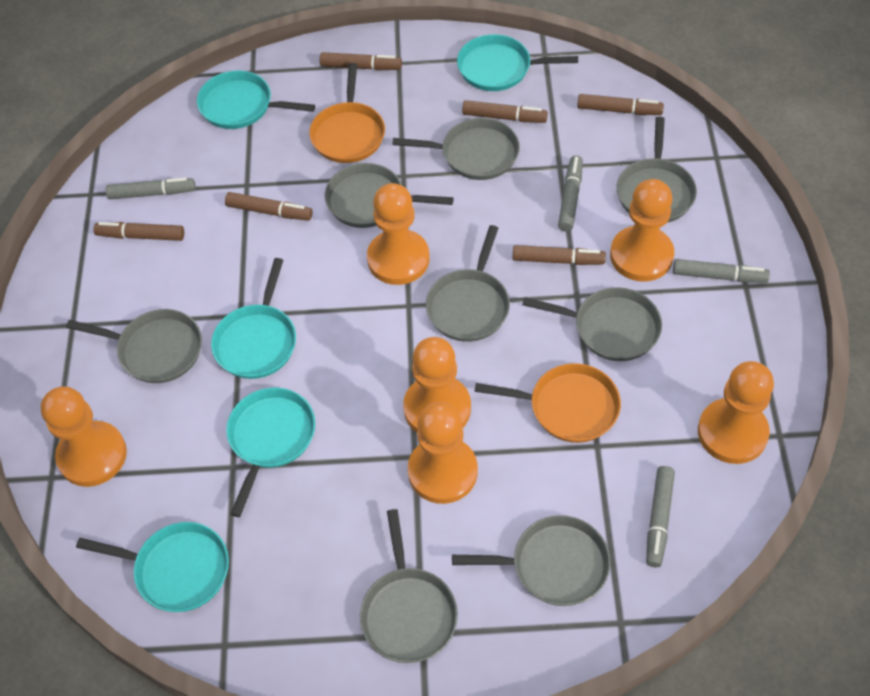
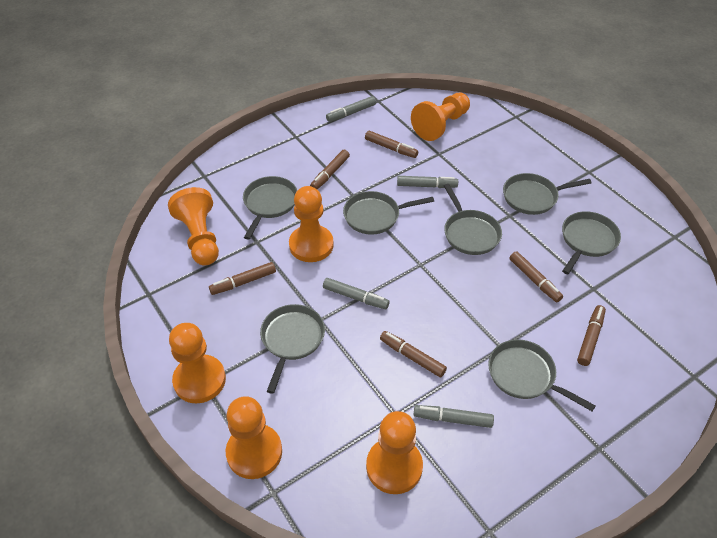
grey pan: [66,309,202,383] [325,163,454,228] [360,509,458,663] [393,118,520,180] [426,225,510,342] [452,515,610,606] [522,287,662,361] [617,117,697,223] = 8 -> [243,176,297,240] [260,304,325,394] [343,191,434,235] [444,184,502,255] [488,339,596,411] [503,173,592,215] [562,211,621,274] = 7
orange pan: [309,63,385,163] [474,363,621,443] = 2 -> none = 0
turquoise pan: [76,522,229,612] [197,70,315,129] [211,258,296,379] [226,388,315,517] [457,34,578,91] = 5 -> none = 0

